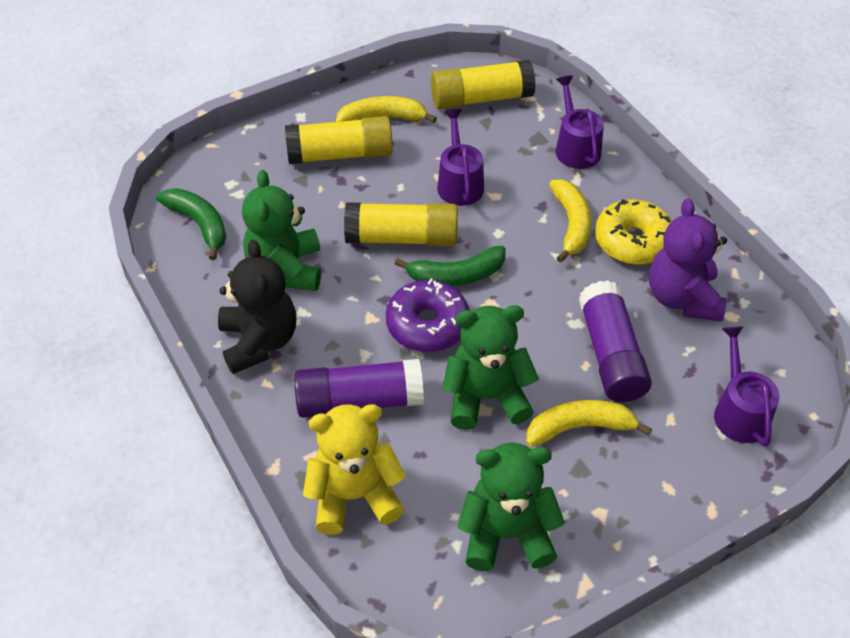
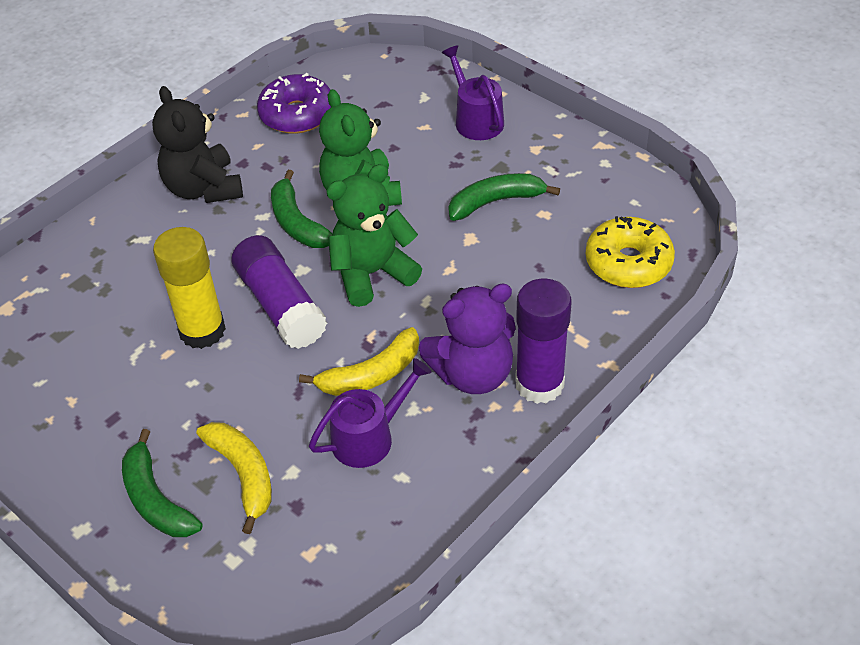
green banana: [156,188,226,260] [395,246,506,286] = 2 -> [122,429,203,537] [271,170,333,248] [448,173,560,221] = 3
green teddy bear: [242,170,321,291] [442,305,539,430] [458,442,565,571] = 3 -> [319,89,402,206] [326,164,422,307] = 2
purple watering can: [437,109,484,206] [556,75,604,169] [714,326,779,446] = 3 -> [309,358,432,468] [442,45,504,140] = 2
yellow banana: [336,96,437,123] [526,400,652,446] [549,179,592,263] = 3 -> [197,422,272,534] [299,327,419,396] = 2
yellow glue stick: [285,116,393,164] [344,202,458,246] [431,60,536,109] = 3 -> [153,227,226,349] = 1
yellow teddy bear: [303,404,406,535] = 1 -> none = 0

